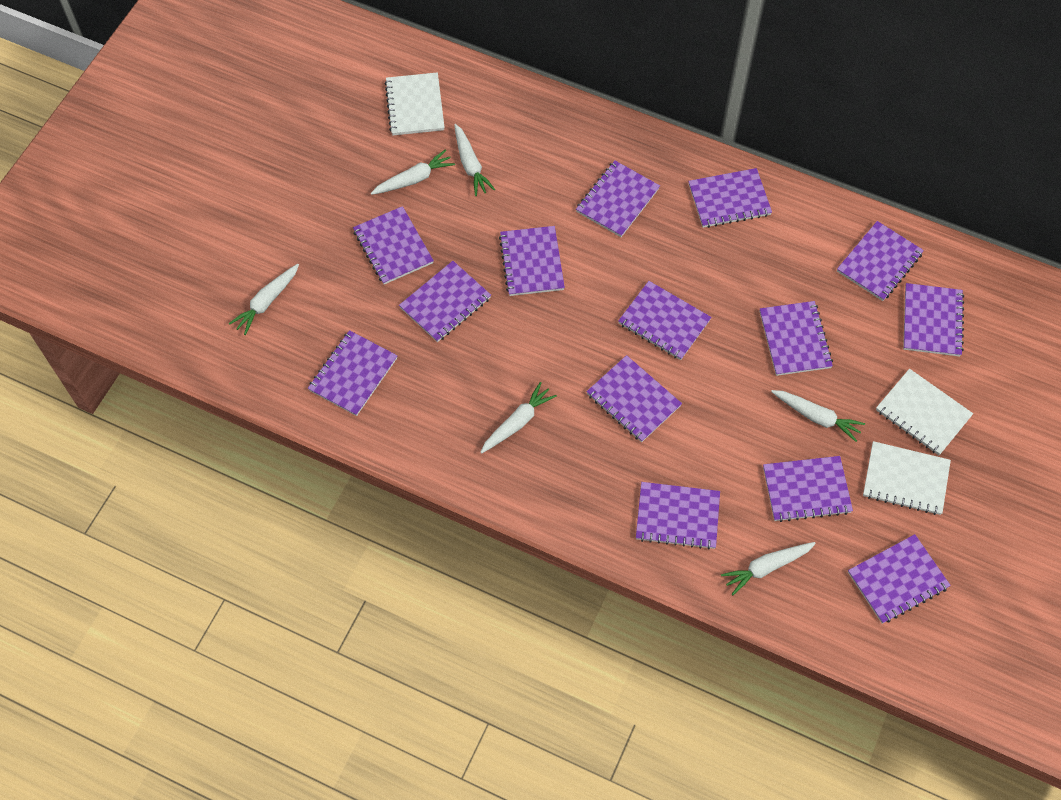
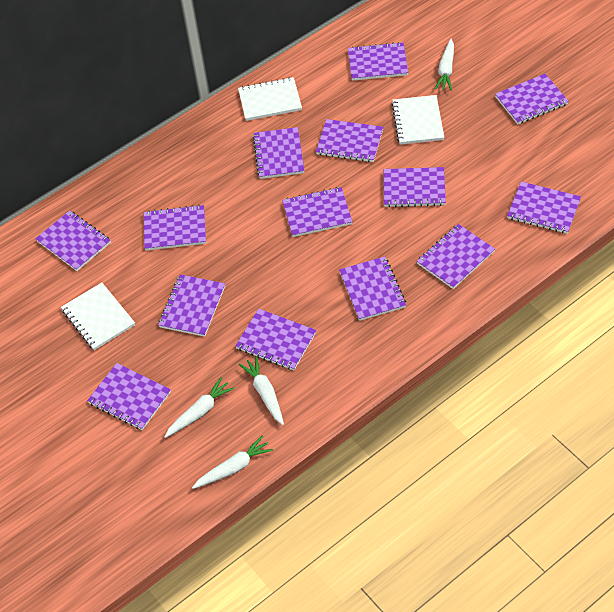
white carrot: [229,264,299,335] [371,150,455,195] [454,124,495,196] [480,382,557,454] [721,542,816,595] [771,390,865,442] = 6 -> [164,377,235,438] [192,435,273,489] [239,356,284,425] [435,39,454,91] = 4

